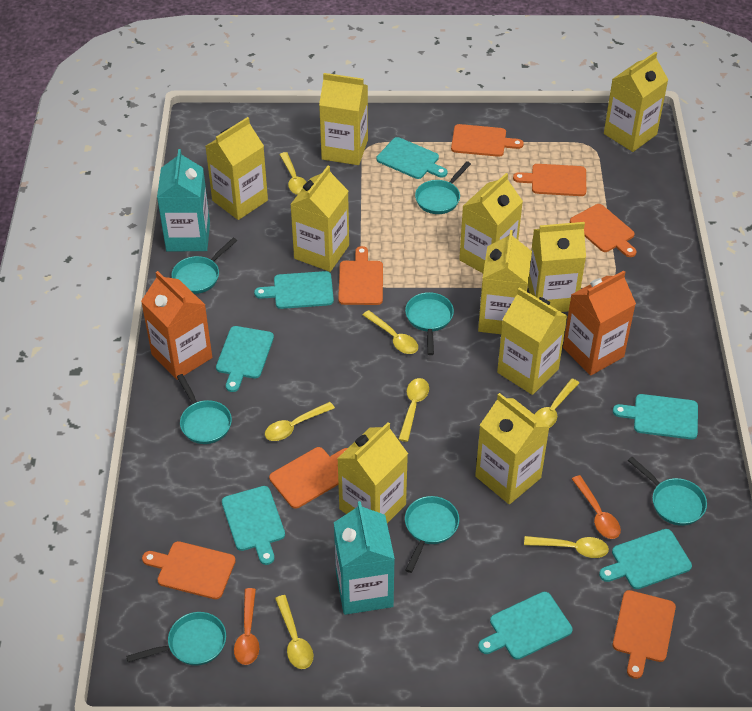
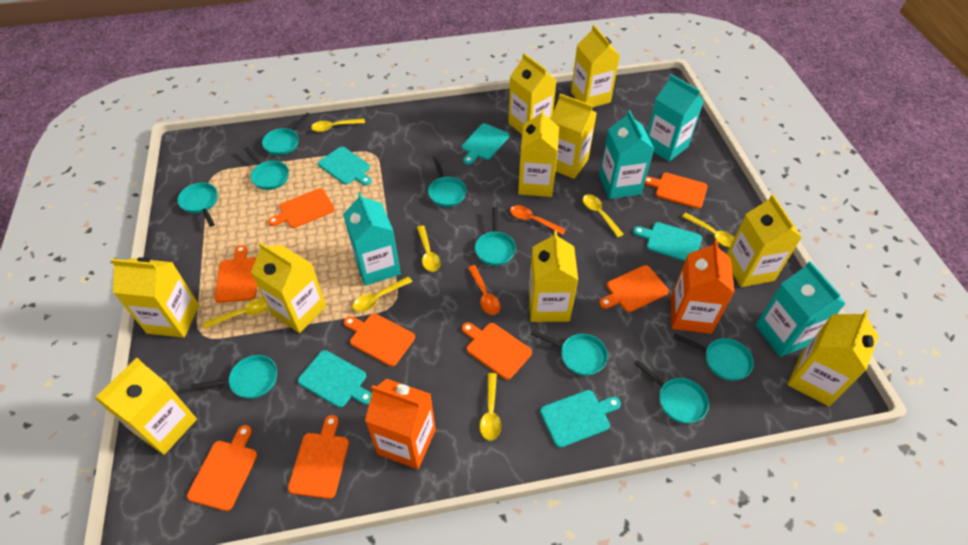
orange cutting board: [142,541,236,599] [269,447,348,509] [338,246,383,305] [451,124,524,157] [513,164,586,196] [570,204,637,257] [613,590,676,679] = 7 -> [187,425,257,511] [215,245,257,303] [268,188,335,228] [288,415,349,499] [344,313,415,366] [462,322,532,380] [599,265,669,312] [644,173,708,209] = 8
turquoise carton: [157,149,210,251] [334,501,395,615] = 2 -> [343,192,401,286] [599,110,654,199] [647,74,704,162] [756,261,846,357] = 4
turquoise cutting board: [216,326,274,392] [222,486,285,565] [254,271,334,309] [376,137,448,179] [478,592,573,660] [599,529,692,589] [613,394,698,439] = 7 -> [298,350,372,408] [318,147,372,185] [462,123,509,165] [540,390,621,448] [633,222,702,261] = 5
turquoise pan: [126,612,226,666] [172,238,237,294] [177,374,232,444] [405,292,454,355] [405,496,459,573] [415,161,471,214] [628,457,707,526] = 7 -> [177,183,218,227] [191,355,277,399] [244,147,289,190] [262,113,311,155] [428,156,466,207] [475,207,516,266] [531,330,608,376] [634,360,709,424] [674,334,754,381] = 9

